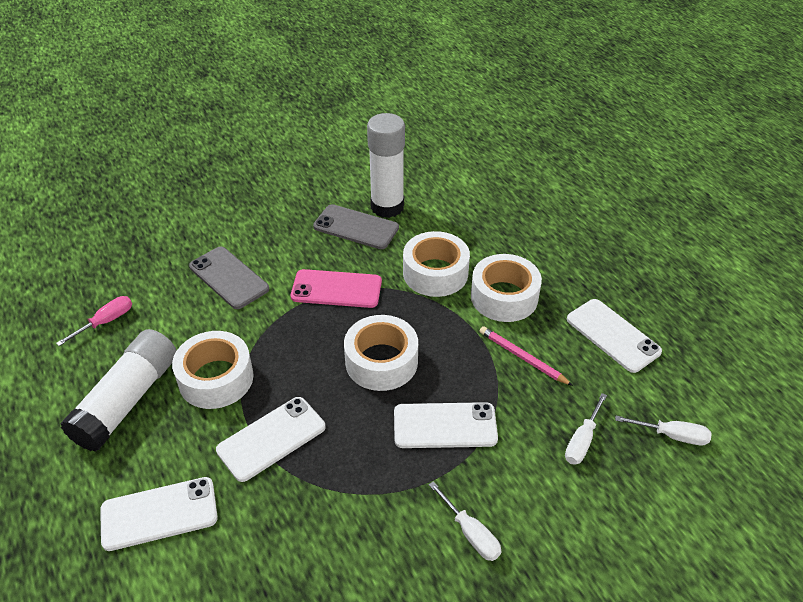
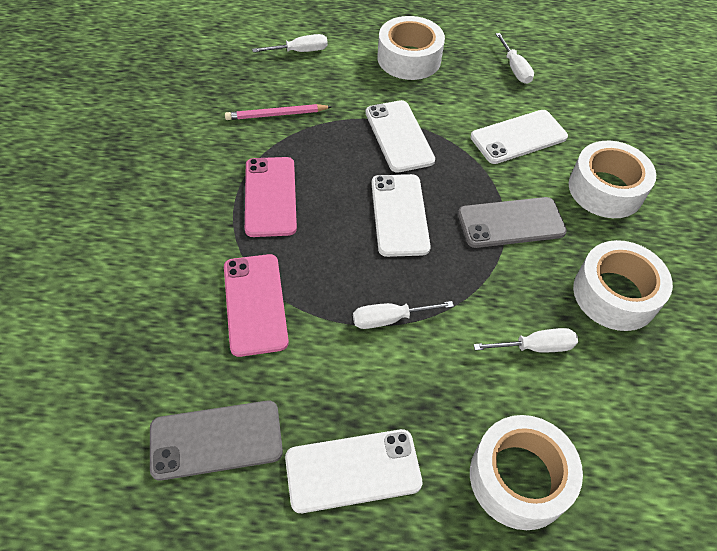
pink phone: [291,269,382,308] = 1 -> [224,254,289,357] [245,157,297,237] = 2
pink screwdriver: [56,296,132,346] = 1 -> none = 0
white glue stick: [60,329,177,452] [367,113,405,218] = 2 -> none = 0
white screwdriver: [429,481,501,561] [565,393,607,465] [615,416,712,445] = 3 -> [252,34,328,52] [353,301,454,329] [473,328,578,352] [496,33,534,84] = 4

